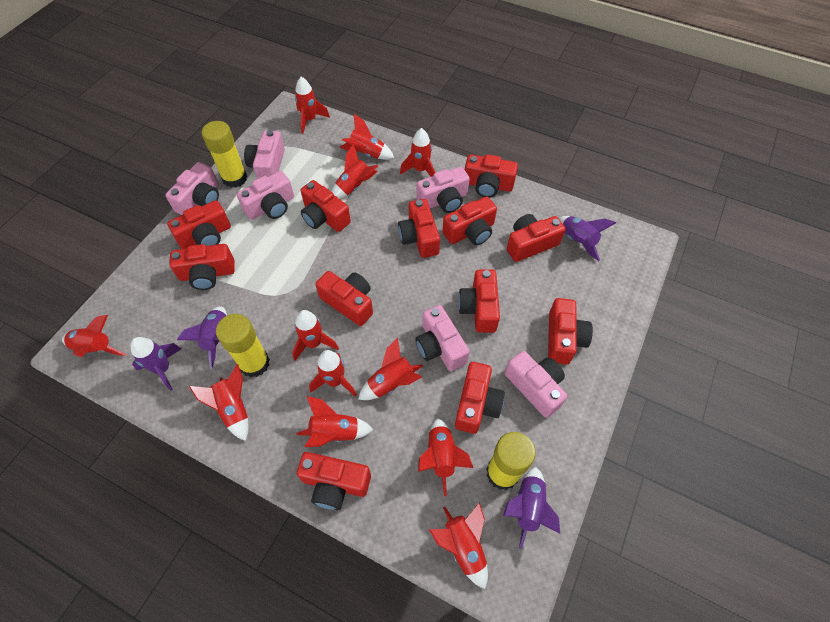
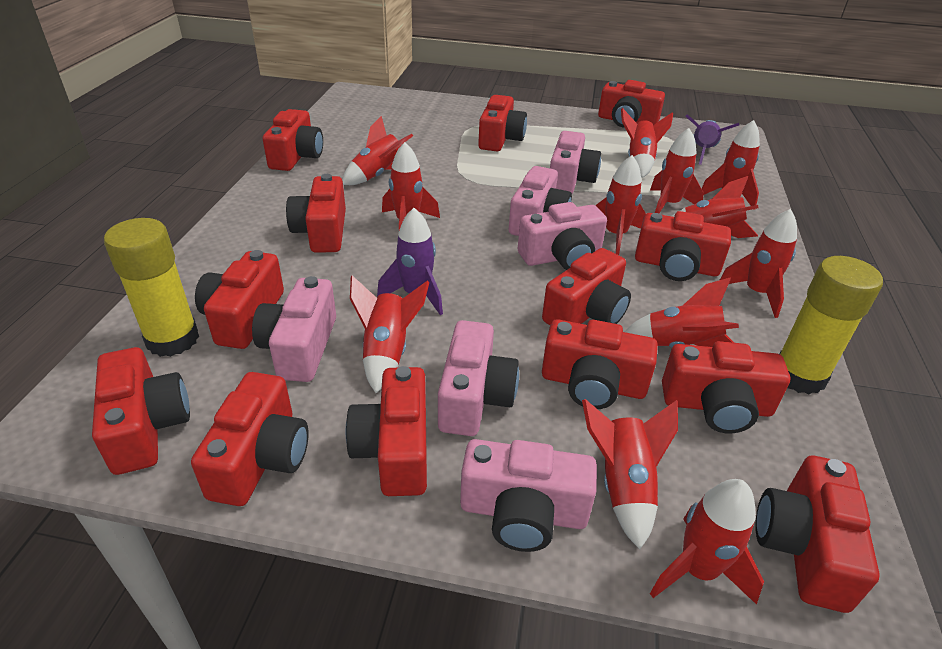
purple rocket: [130,337,181,391] [177,306,227,369] [503,467,560,549] [559,216,616,261] = 4 -> [377,208,443,315] [686,114,739,165] = 2
red camera: [167,200,231,249] [169,244,234,290] [297,452,371,510] [301,180,351,232] [316,271,373,326] [398,199,440,258] [442,196,497,245] [455,362,505,434] [458,270,500,333] [465,154,518,198] [507,214,566,262] [548,298,593,365] = 12 -> [92,347,190,475] [191,372,309,506] [195,250,284,349] [263,109,323,171] [286,174,346,253] [346,366,427,496] [478,95,527,151] [542,248,631,325] [542,319,658,409] [598,80,665,128] [635,211,731,281] [662,341,790,434] [755,456,880,613] = 13
yellow glue stick: [202,121,247,188] [216,314,270,377] [486,432,536,490] = 3 -> [104,218,199,357] [779,256,883,394] = 2

